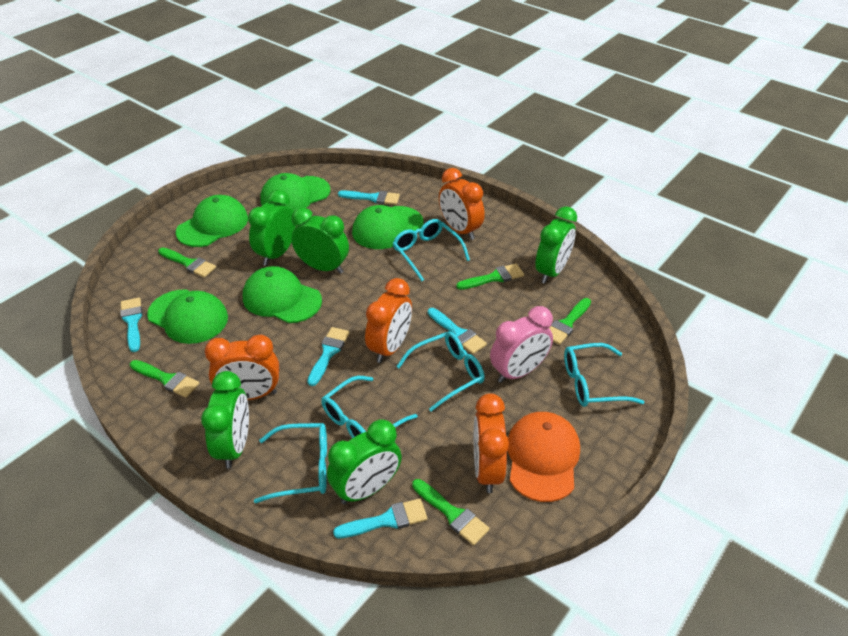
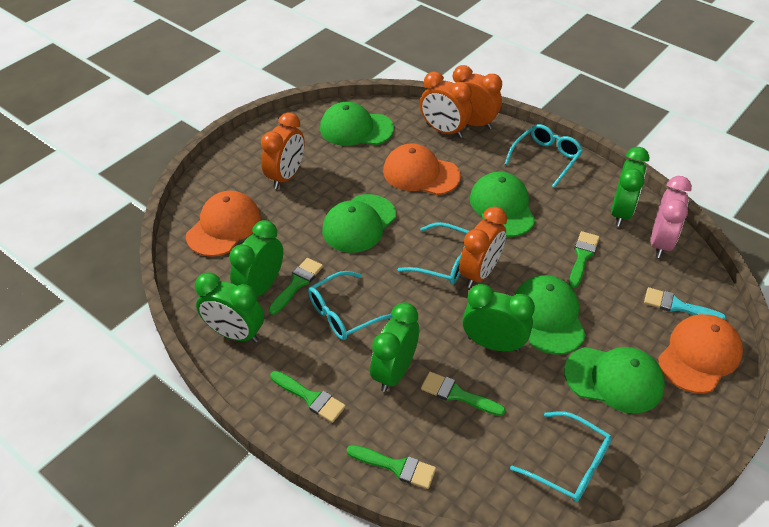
orange cap: [508,412,580,502] = 1 -> [186,191,261,257] [383,144,461,195] [658,314,743,393] = 3
turquoise brush: [120,297,143,352] [307,327,350,386] [333,498,427,539] [338,190,400,205] [428,308,487,354] = 5 -> [644,287,726,320] = 1
turquoise glasses: [254,423,327,503] [321,376,417,438] [392,219,470,281] [396,331,485,411] [564,343,644,407] = 5 -> [308,271,393,340] [397,222,469,285] [505,124,583,188] [510,411,612,502] = 4

